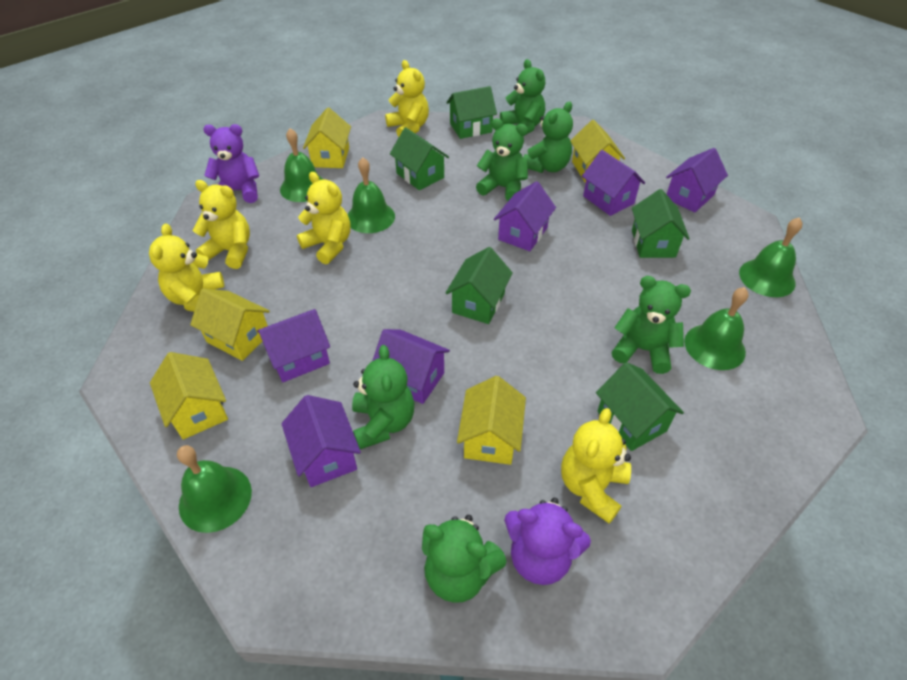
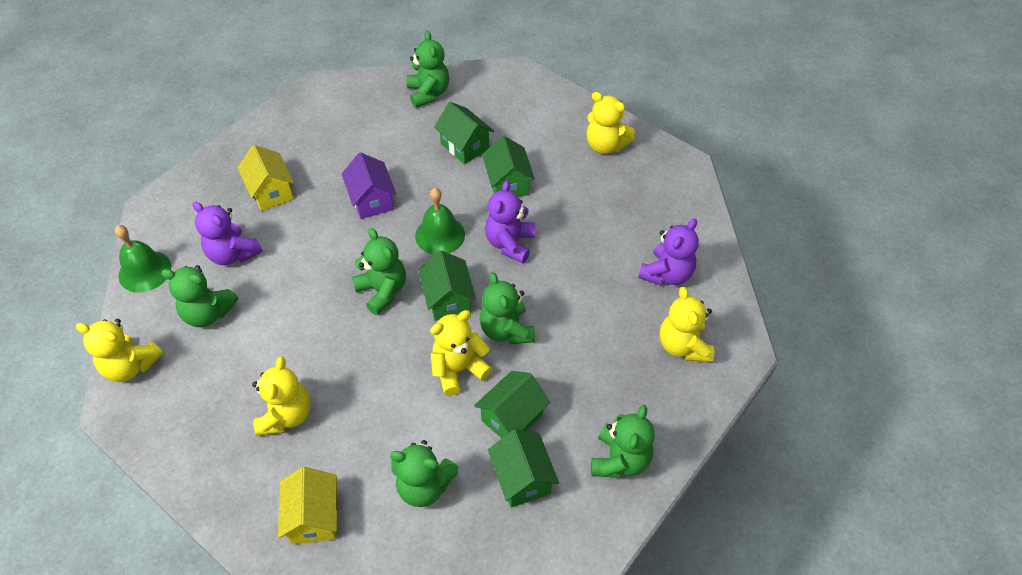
green bell: [177,445,252,533] [280,128,324,202] [348,157,395,233] [684,287,748,370] [739,217,802,297] = 5 -> [115,225,171,293] [415,188,465,255] = 2
purple house: [257,309,330,382] [281,395,361,487] [372,329,450,404] [494,181,556,251] [582,150,645,216] [666,148,728,213] = 6 -> [342,152,396,219] = 1
purple teddy bear: [203,124,259,203] [504,498,591,585] = 2 -> [193,201,263,265] [485,180,535,263] [638,218,699,286] = 3
yellow house: [150,352,228,439] [190,288,270,361] [303,108,351,168] [457,376,526,465] [570,120,625,183] = 5 -> [238,145,294,211] [278,467,337,544] = 2

